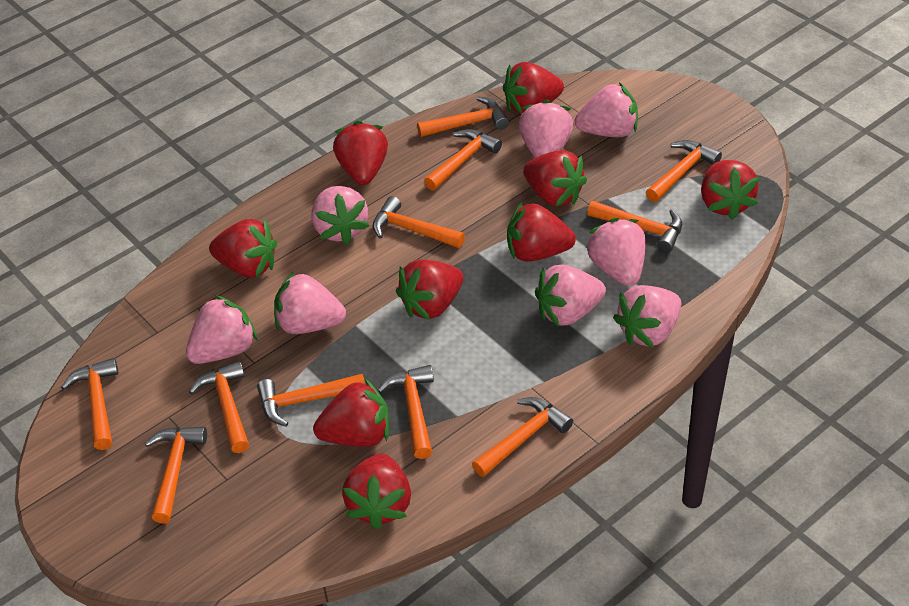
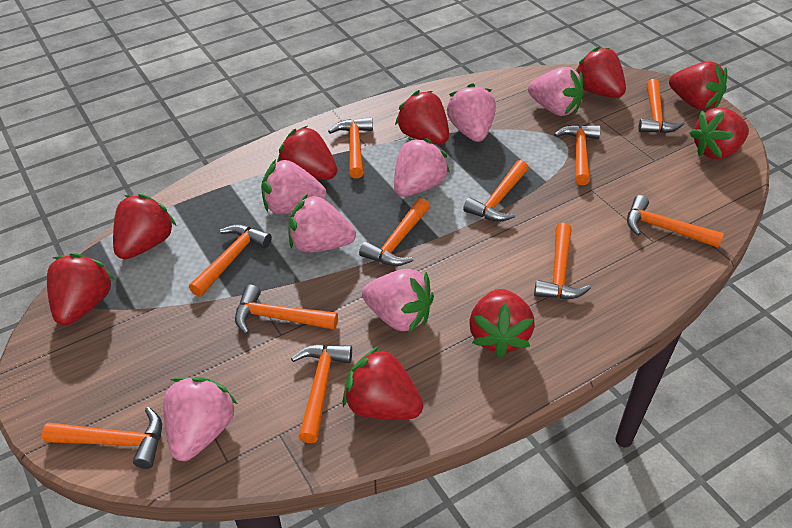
pink strawberry: [186,295,257,364] [274,271,346,334] [311,186,370,245] [519,99,573,158] [535,265,606,327] [575,83,638,137] [586,218,645,286] [613,285,681,348] = 8 -> [163,377,237,461] [261,159,326,215] [288,194,356,253] [362,269,434,333] [394,138,450,197] [447,83,496,142] [528,67,584,116] = 7

